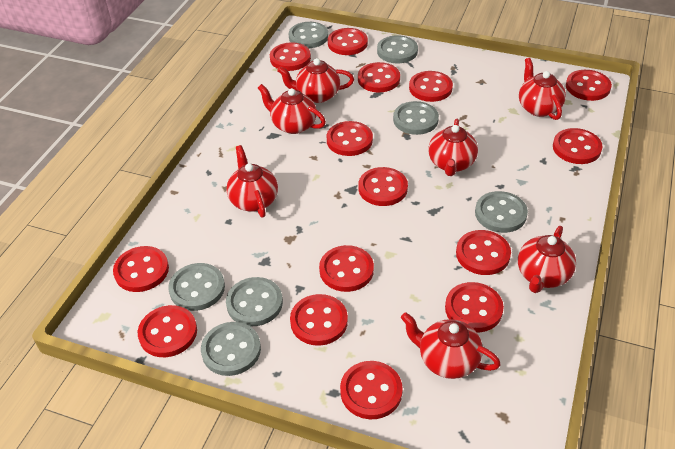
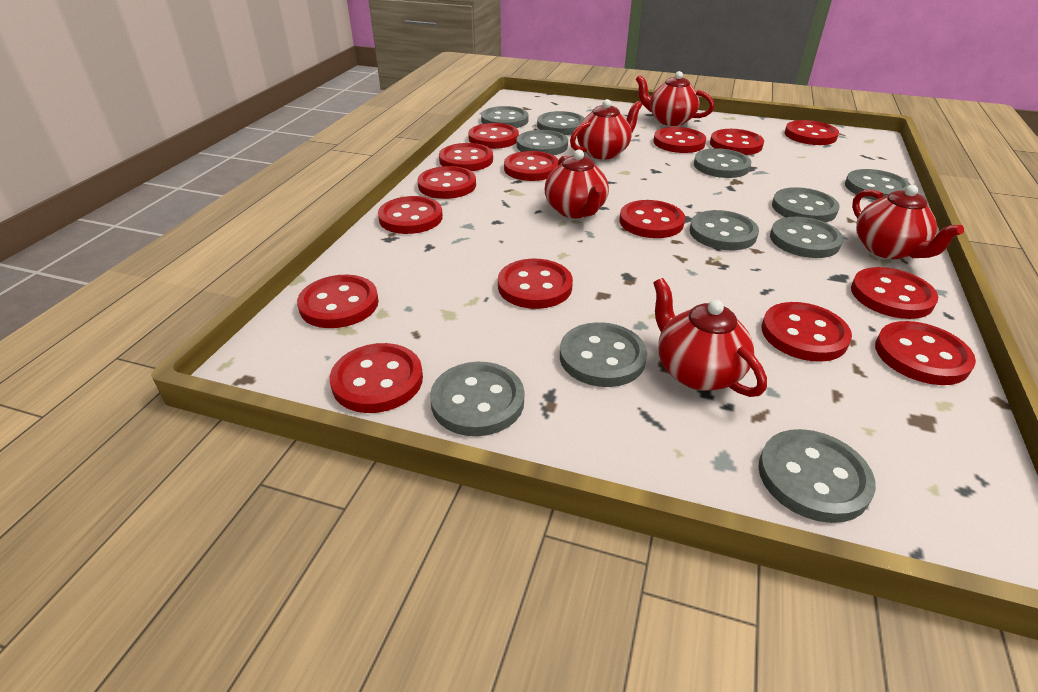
grey button: [168,263,225,311] [201,322,261,376] [226,277,283,326] [289,22,328,48] [377,35,418,63] [393,101,439,135] [475,191,528,233] = 7 -> [430,362,524,436] [481,106,529,128] [516,130,568,155] [537,111,584,135] [560,322,647,387] [690,210,759,250] [694,148,751,178] [758,429,876,523] [770,217,843,258] [772,187,840,223] [845,169,911,201] = 11
red teapot: [226,145,278,217] [258,84,326,134] [277,58,354,103] [401,312,501,379] [429,119,478,176] [518,226,576,293] [519,58,566,120] = 7 -> [545,150,609,218] [570,99,642,159] [635,71,715,126] [653,278,767,397] [852,185,964,259] = 5

